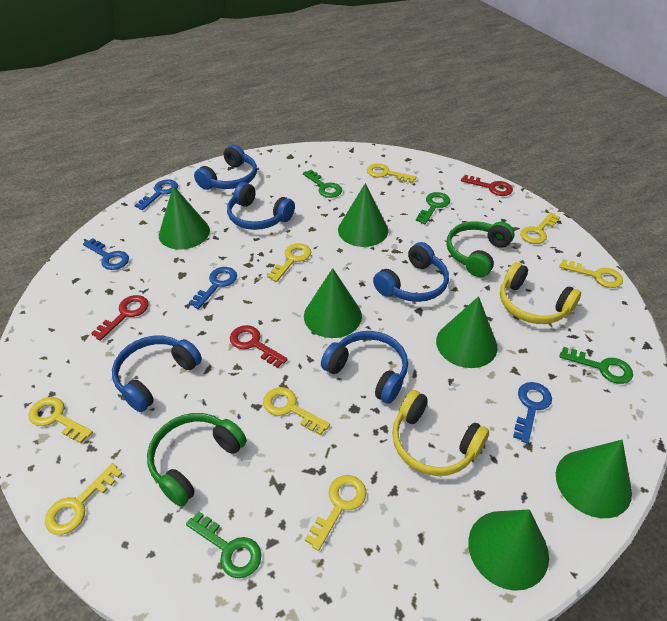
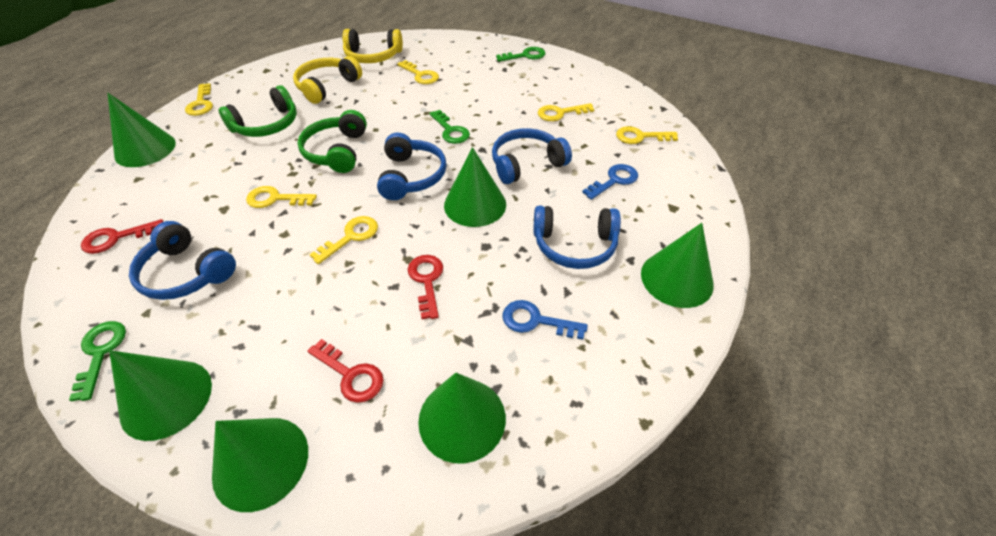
blue headphones: [112,336,202,412] [194,144,257,190] [227,182,295,230] [321,331,408,404] [373,242,449,302] = 5 -> [129,221,236,300] [377,132,447,200] [492,128,572,184] [533,206,621,269] = 4
blue key: [83,238,129,270] [135,179,178,210] [189,267,237,309] [513,382,552,444] = 4 -> [502,300,588,340] [582,164,638,200] = 2
green key: [186,511,262,578] [303,170,342,198] [416,192,450,224] [559,347,633,384] = 4 -> [69,321,126,402] [429,110,470,144] [496,47,545,62] = 3
yellow key: [29,397,93,443] [45,463,122,535] [263,387,330,435] [267,243,311,282] [305,475,366,551] [367,163,416,183] [520,212,560,244] [559,259,623,288] = 8 -> [185,83,213,116] [246,186,317,208] [309,216,378,264] [397,60,439,84] [538,103,595,121] [616,126,678,144] = 6

